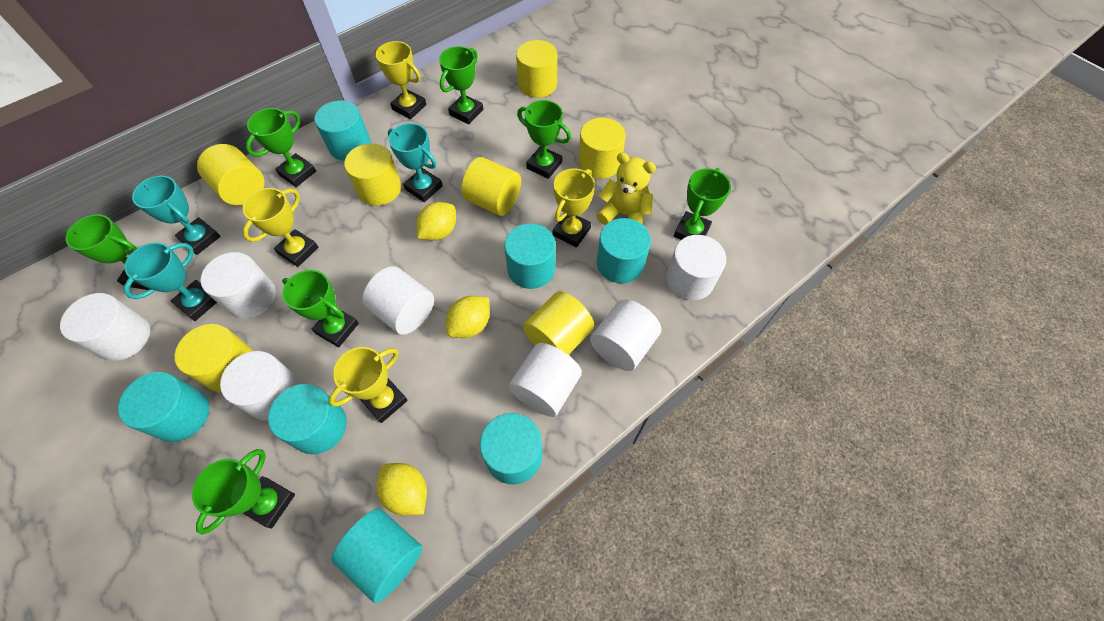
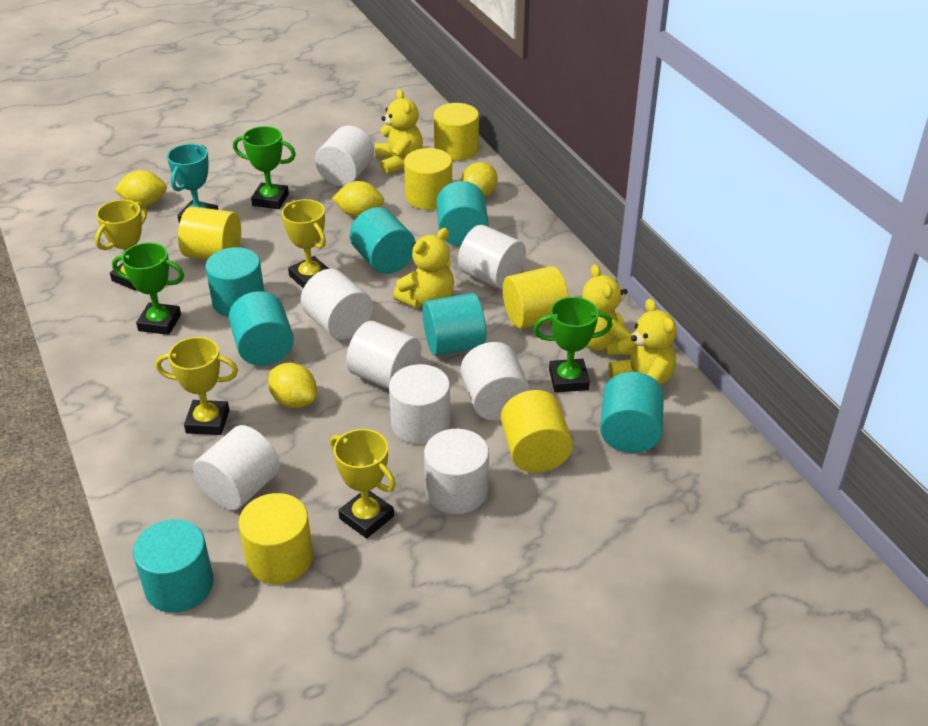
green trophy: [65,214,149,290] [192,449,295,535] [246,108,316,187] [282,270,359,347] [439,46,483,124] [517,100,571,179] [674,168,731,240] = 7 -> [112,242,184,335] [233,126,296,209] [533,297,613,393] = 3
turquoise trophy: [124,242,217,321] [132,176,221,255] [388,123,443,202] = 3 -> [167,144,218,224] = 1
white cylinder: [60,293,150,361] [201,252,276,319] [220,351,300,421] [362,266,434,335] [509,343,582,417] [590,299,661,371] [666,235,726,301] = 7 -> [193,425,280,510] [301,269,373,340] [315,126,374,186] [346,321,421,389] [389,364,450,444] [424,429,489,514] [458,225,526,289] [461,342,530,421] = 8
yellow cylinder: [174,324,253,393] [197,144,265,205] [344,143,401,206] [461,157,521,216] [516,40,557,98] [523,291,594,355] [579,117,626,179] = 7 -> [178,206,241,260] [238,493,313,584] [404,148,452,210] [434,103,479,161] [501,390,573,473] [503,266,569,329] = 6
yellow lemon: [377,463,427,515] [417,202,456,241] [446,296,490,338] = 3 -> [114,170,167,206] [268,363,317,408] [332,181,384,217] [461,162,498,197] = 4
yellow teddy bear: [596,152,656,225] = 1 -> [375,89,423,175] [393,228,454,309] [582,264,633,355] [608,299,677,385] = 4

